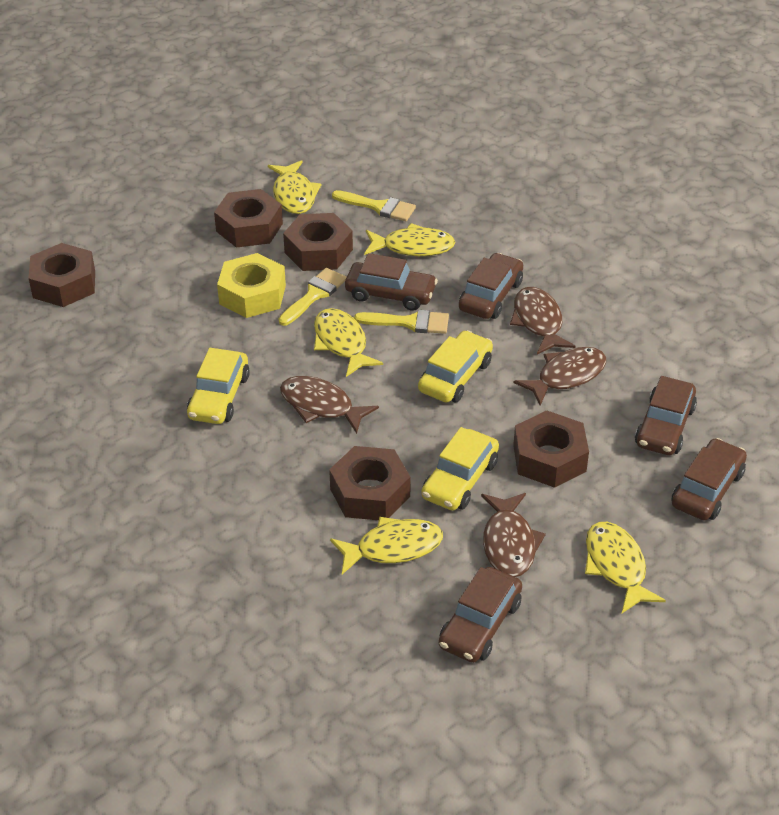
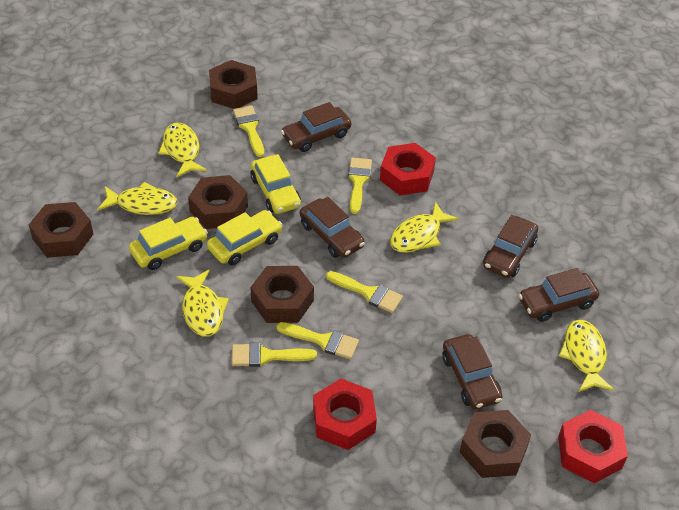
brown fish: [280,376,379,434] [481,493,546,577] [510,287,576,354] [514,347,606,406] = 4 -> none = 0
red nut: none = 0 -> [313,379,377,450] [380,143,436,196] [558,410,628,483] = 3
yellow brush: [279,268,347,326] [332,190,416,221] [354,310,449,334] = 3 -> [232,343,317,367] [233,105,264,157] [276,322,359,359] [326,271,403,313] [348,157,372,214] = 5
yellow nut: [217,253,286,318] = 1 -> none = 0

